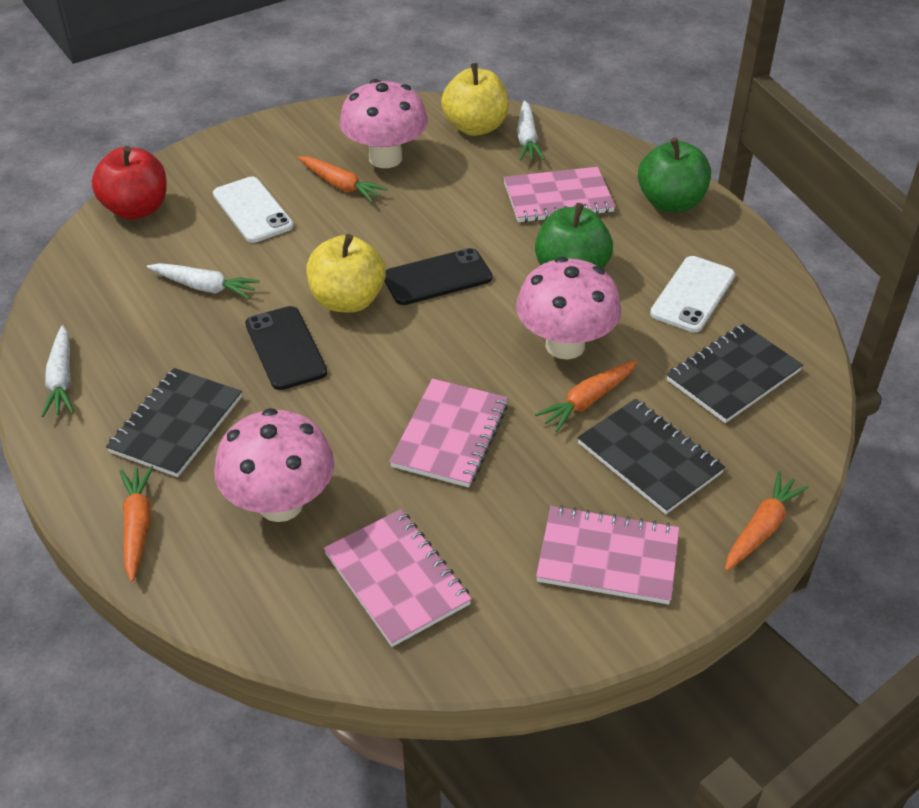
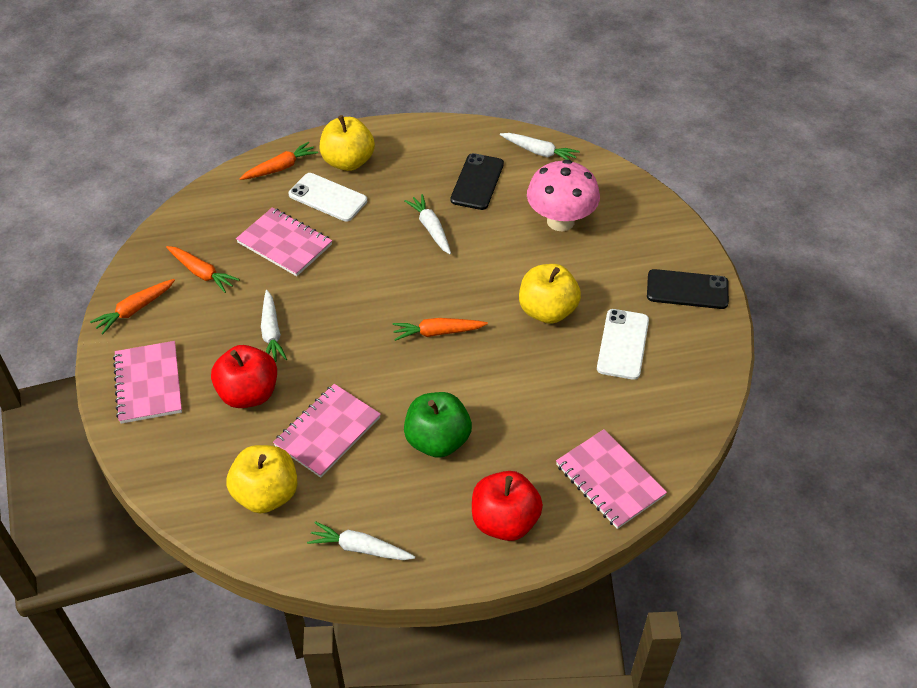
black notebook: [106,368,242,477] [577,399,725,514] [666,324,803,423] = 3 -> none = 0
green apple: [535,203,613,268] [638,137,711,212] = 2 -> [404,392,472,458] = 1
pink mushroom: [214,408,335,522] [340,79,428,168] [516,257,621,359] = 3 -> [527,160,600,231] = 1
red apple: [91,146,167,220] = 1 -> [211,345,277,408] [472,471,543,541] = 2
white carrot: [41,325,74,417] [147,263,260,299] [517,101,545,160] = 3 -> [261,290,287,362] [307,521,415,560] [404,194,451,254] [500,133,580,162] = 4
yellow apple: [306,234,386,313] [441,63,509,136] = 2 -> [226,445,297,513] [320,115,375,171] [519,264,581,324] = 3

